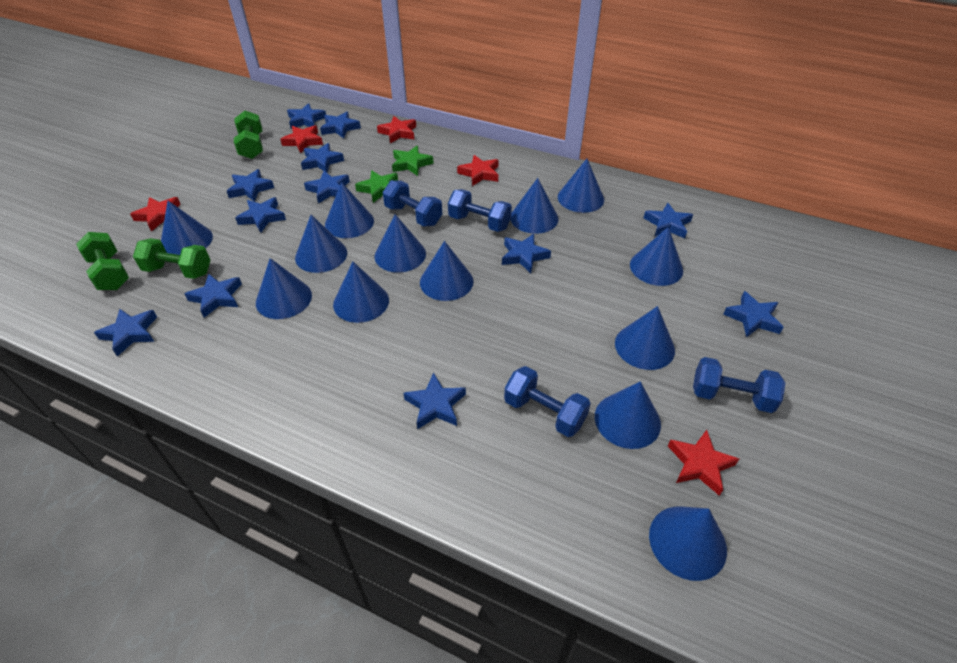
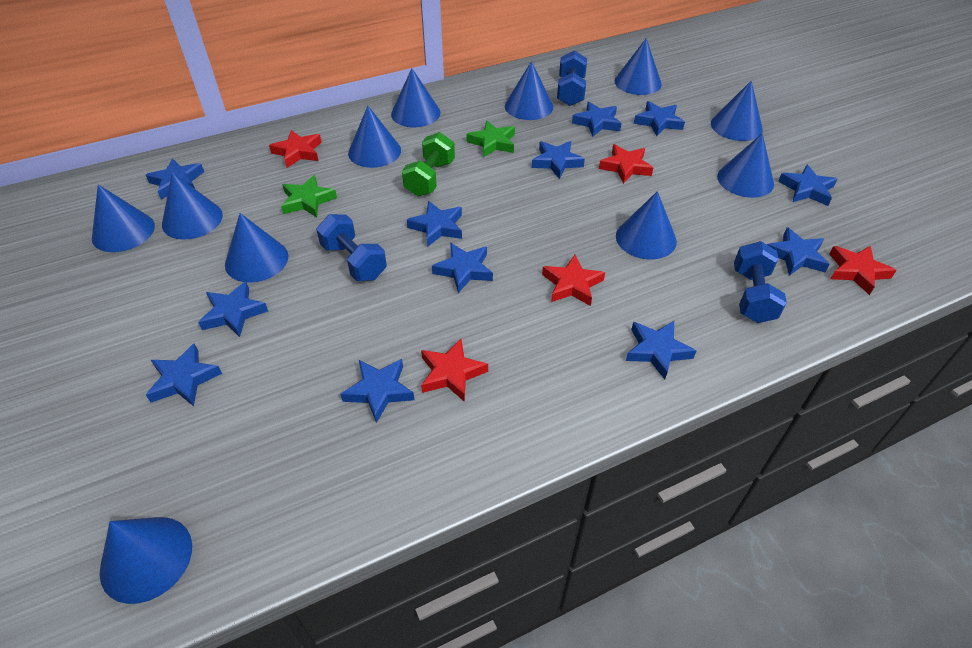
blue cone: [161,201,213,255] [256,258,312,319] [295,215,347,273] [325,182,374,238] [333,262,389,323] [374,214,426,272] [420,241,474,301] [510,178,558,234] [558,159,604,213] [595,381,661,449] [615,306,675,370] [630,227,683,286] [649,507,727,581] = 13 -> [92,185,155,252] [99,517,192,604] [162,172,223,240] [225,213,288,283] [348,106,401,168] [391,68,441,127] [505,61,553,120] [615,38,662,95] [616,191,677,260] [711,81,763,141] [717,133,774,198] = 11
blue dumbbell: [383,180,442,226] [448,189,512,232] [504,366,591,437] [693,357,786,413] = 4 -> [316,214,387,281] [557,51,587,106] [734,241,787,323] = 3
green dumbbell: [76,232,129,290] [133,238,210,279] [234,111,263,159] = 3 -> [402,132,455,196] = 1

